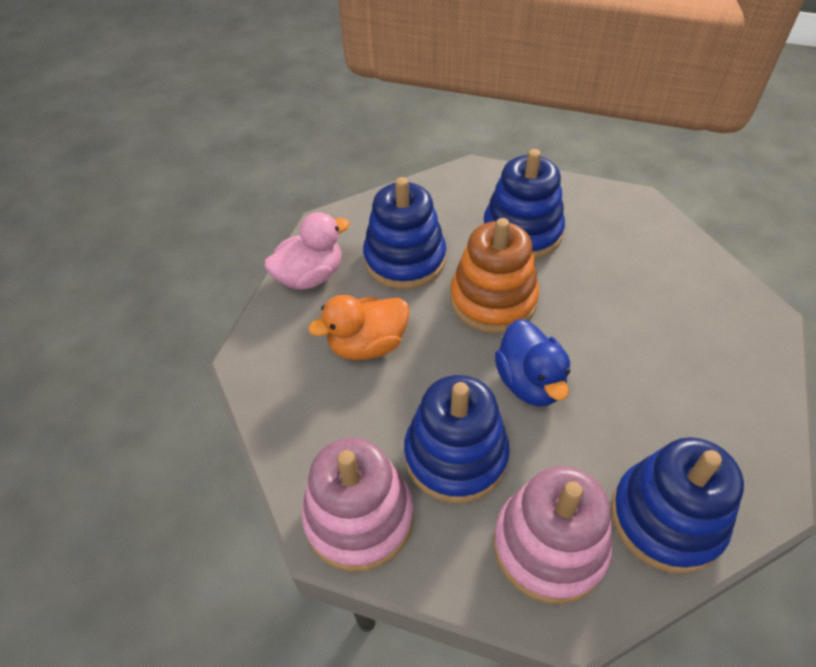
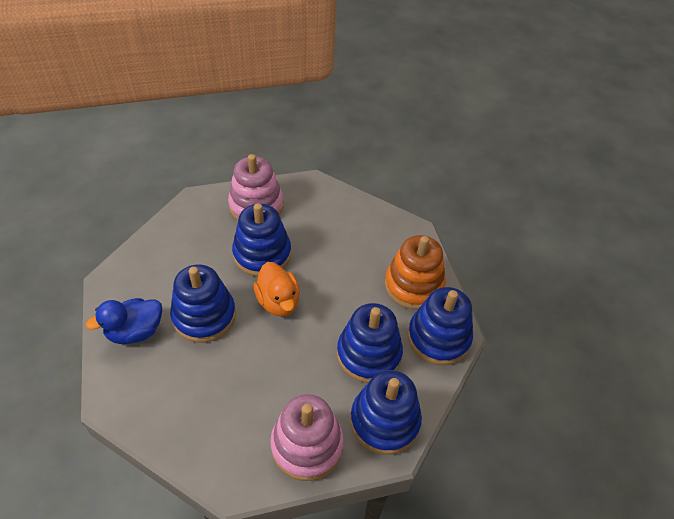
blue stacking toy: [363,177,446,289] [404,375,510,503] [484,149,565,259] [611,437,744,574] = 4 -> [170,264,236,343] [232,203,291,277] [337,303,403,383] [350,370,422,455] [408,287,473,365] = 5
pink duck: [264,212,350,290] = 1 -> none = 0

